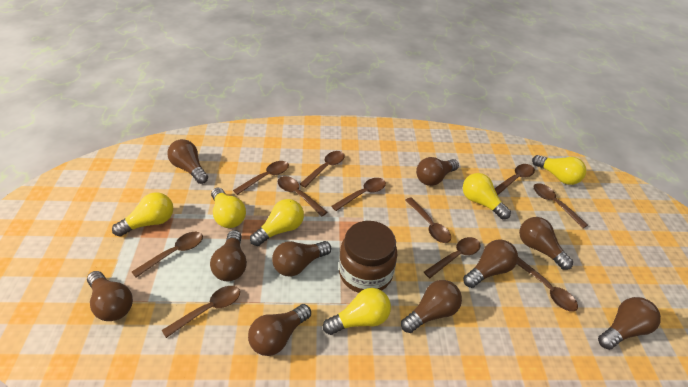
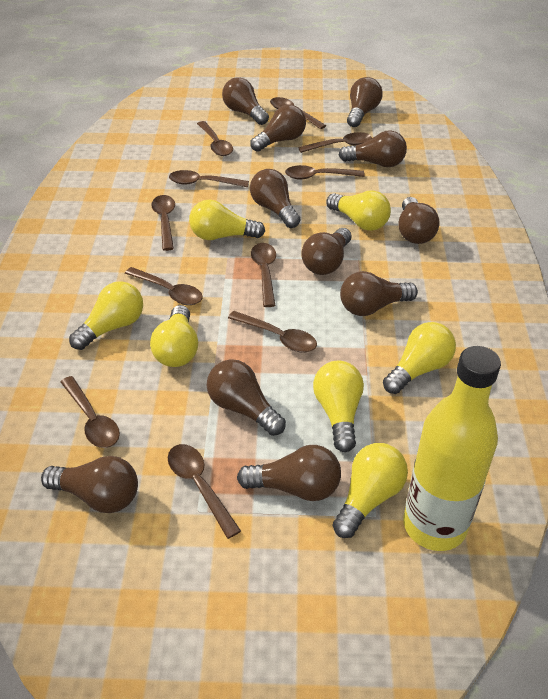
brown jar: [339,221,397,293] = 1 -> none = 0
brown light bulb: [87,271,133,321] [167,139,208,184] [210,230,247,281] [248,304,311,356] [272,241,331,277] [401,280,462,333] [416,157,459,186] [463,240,518,288] [519,217,573,270] [598,297,661,350] = 10 -> [41,456,138,513] [207,359,286,436] [222,77,269,125] [237,445,341,501] [250,105,306,152] [250,169,300,228] [301,228,351,275] [339,130,407,167] [340,271,418,316] [347,77,383,127] [398,197,439,244] = 11
yellow bottle: none = 0 -> [403,346,501,551] = 1
yellow light bulb: [112,192,173,237] [211,187,246,228] [250,199,304,246] [323,288,391,335] [463,173,511,219] [532,155,586,185] = 6 -> [69,281,143,350] [150,305,198,367] [189,200,265,240] [313,361,364,452] [326,190,391,231] [332,443,408,538] [383,322,456,394] = 7

